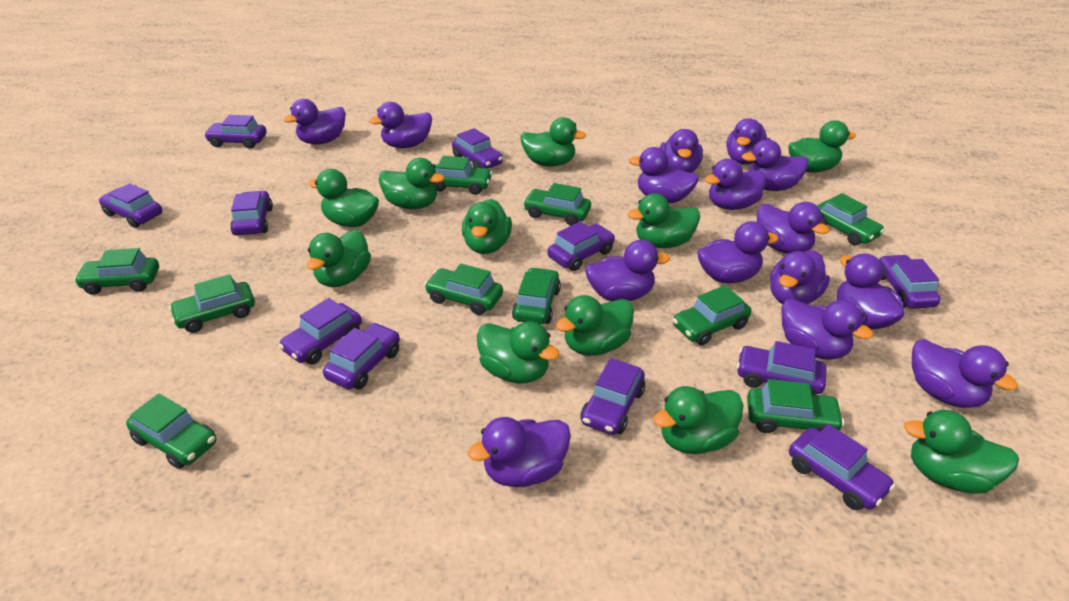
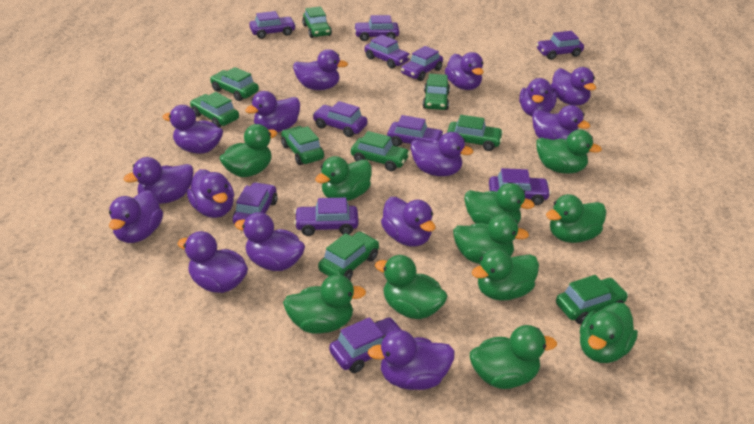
green car: [74,248,159,295] [126,394,216,469] [169,274,255,333] [424,264,503,315] [432,156,493,195] [512,267,561,324] [523,183,591,226] [673,285,751,345] [747,379,844,433] [817,193,885,245] = 10 -> [190,92,239,128] [210,67,259,101] [281,126,324,165] [302,7,332,38] [318,232,379,279] [351,131,410,171] [423,74,450,110] [447,115,503,151] [556,275,628,324] = 9

